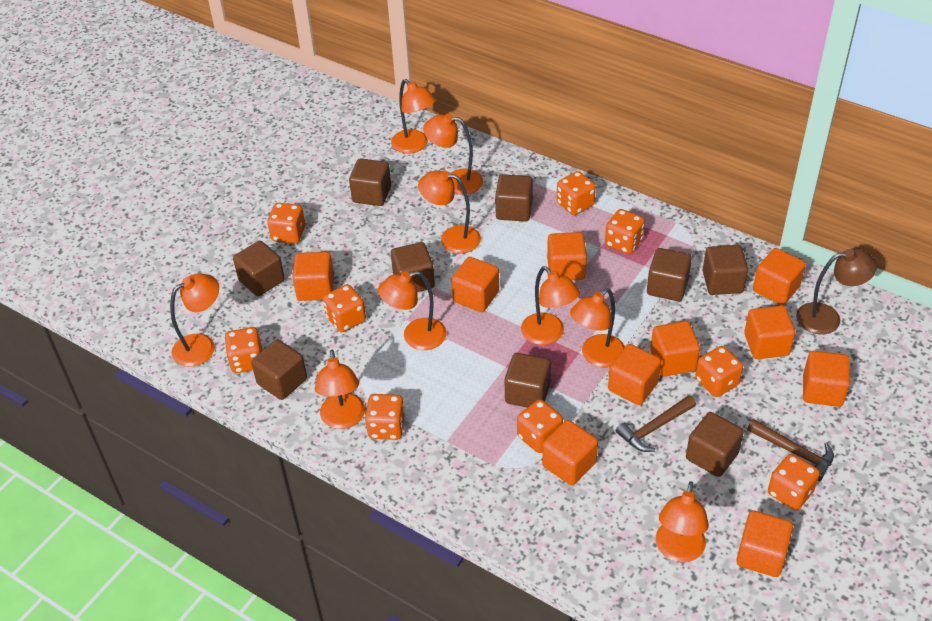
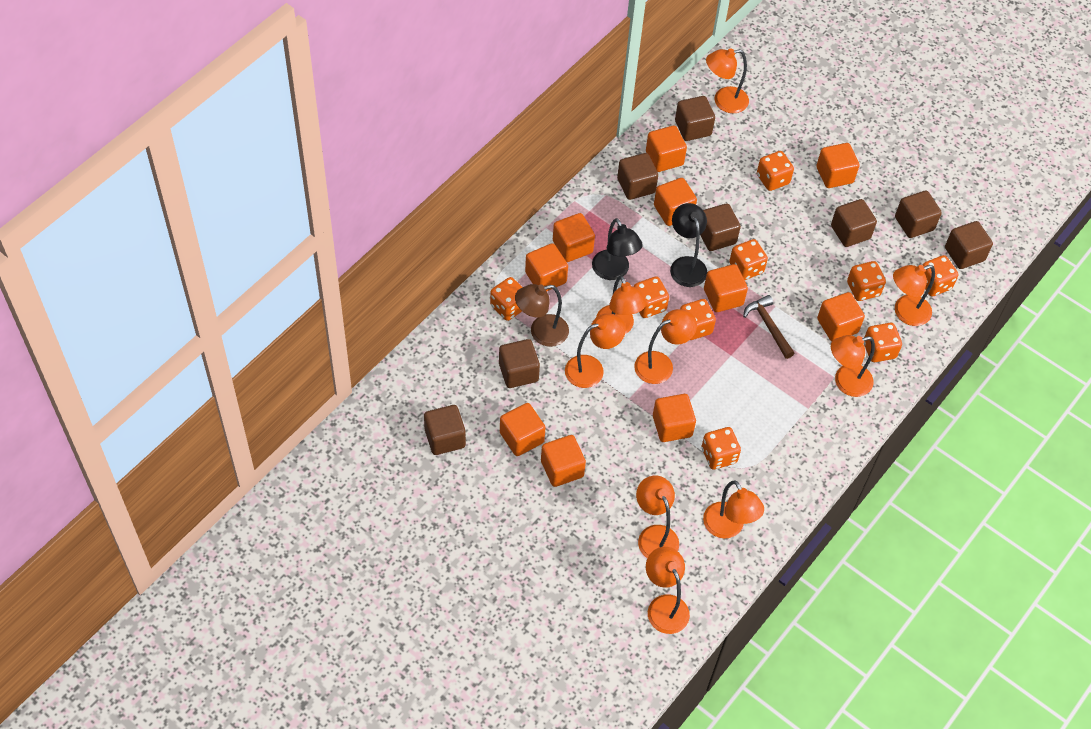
black lamp: none = 0 -> [592,218,643,280] [670,203,707,287] = 2
brown cube: [233,241,285,296] [251,339,307,400] [349,158,391,206] [391,242,435,292] [495,174,533,222] [505,353,551,408] [647,248,692,301] [686,412,744,477] [703,245,748,295] = 9 -> [424,405,466,455] [499,339,540,388] [617,153,658,200] [675,96,715,141] [700,203,741,251] [831,199,877,247] [895,191,942,238] [945,221,993,269] = 8
brown hammer: [616,395,696,452] [747,419,834,481] = 2 -> [743,295,795,359] = 1

